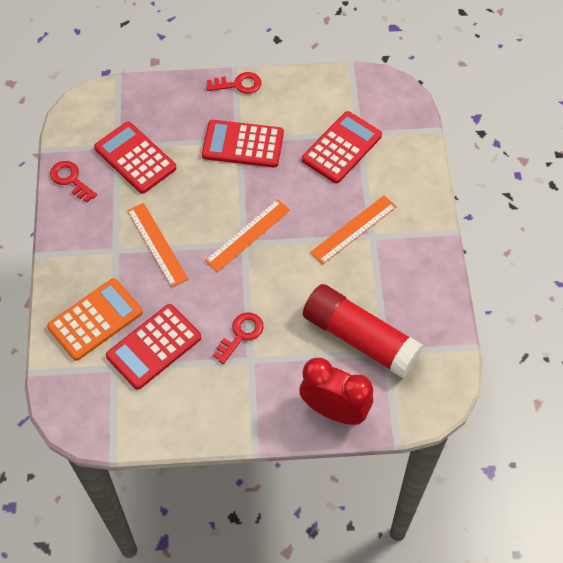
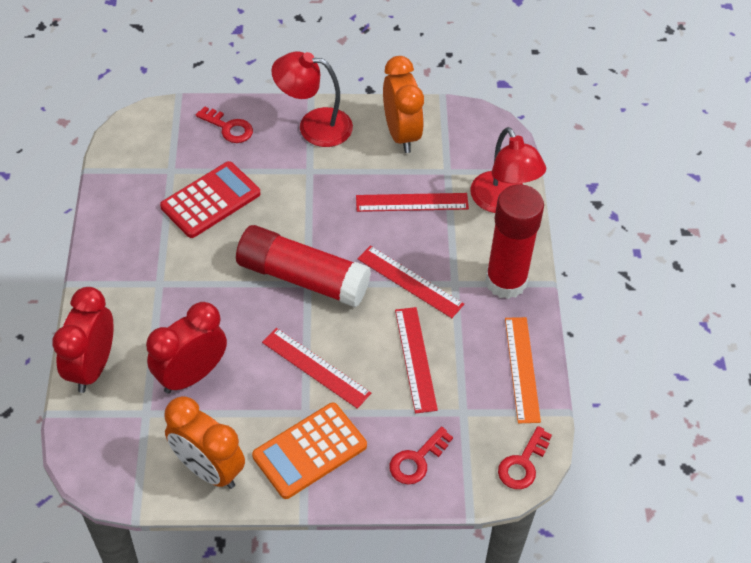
orange clock: none = 0 -> [164,396,245,489] [383,56,424,153] = 2
orange ruler: [127,203,188,287] [205,199,290,272] [310,196,397,264] = 3 -> [505,317,541,423] = 1
red calculator: [94,122,176,194] [106,304,201,390] [202,120,284,168] [302,111,382,183] = 4 -> [160,161,260,238] = 1
red clock: [299,358,373,425] = 1 -> [52,287,114,393] [146,302,227,394] = 2
red glue stick: [303,284,424,378] = 1 -> [236,225,371,308] [485,184,544,299] = 2
red lamp: none = 0 -> [271,51,353,147] [470,127,546,213] = 2
red ruler: none = 0 -> [262,328,371,409] [356,193,469,212] [358,246,464,318] [395,307,438,413] = 4

